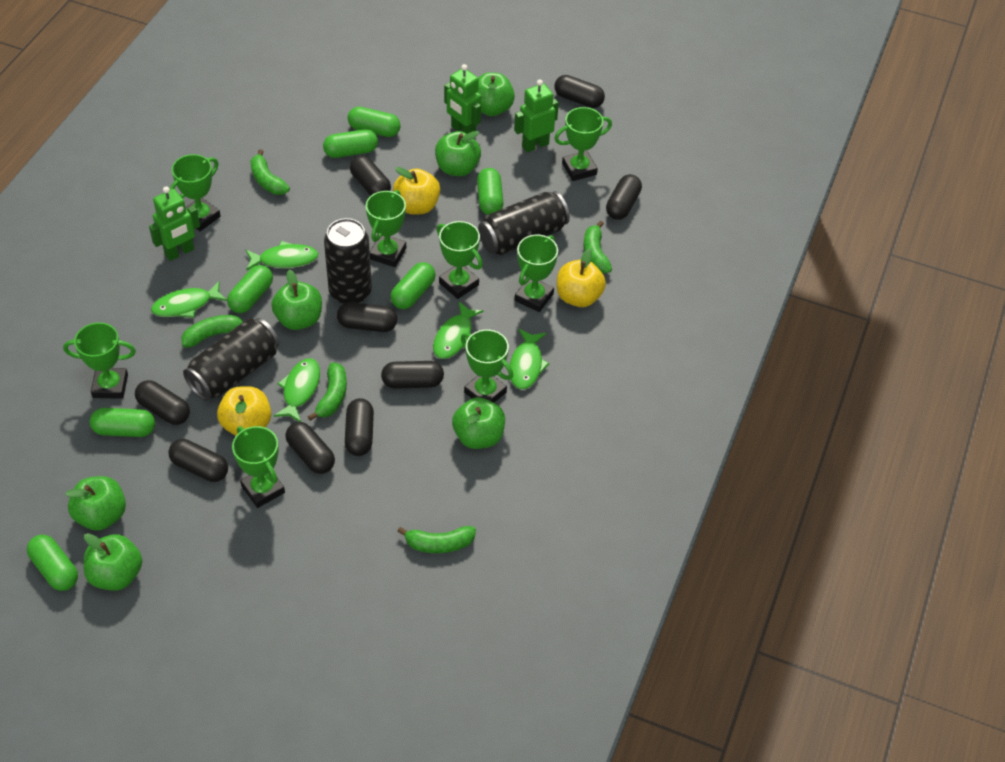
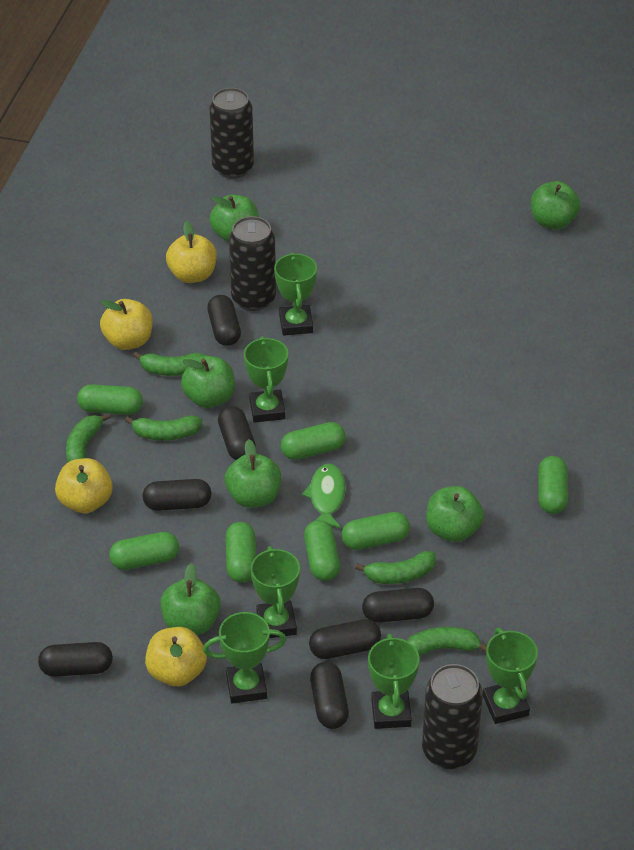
black capsule: [135,380,190,425] [168,439,228,482] [285,422,335,474] [337,302,397,332] [345,398,374,456] [350,155,391,195] [381,361,444,389] [555,75,605,108] [606,174,642,220] = 9 -> [38,642,113,677] [143,479,211,511] [207,295,241,346] [218,406,256,460] [309,619,381,659] [310,662,349,729] [362,588,434,623] = 7
green fish: [151,281,227,318] [246,241,318,271] [273,358,320,422] [433,302,484,359] [510,329,549,389] = 5 -> [302,464,345,529] = 1
green robot: [149,186,200,261] [444,64,481,134] [514,79,559,152] = 3 -> none = 0
green trophy: [63,322,136,399] [170,154,221,231] [232,426,285,508] [366,190,406,267] [437,221,483,299] [461,329,513,403] [515,235,558,312] [554,107,612,181] = 8 -> [203,612,286,704] [244,336,288,423] [251,546,300,638] [274,252,317,336] [368,634,419,729] [483,628,538,724] = 6
yellow apple: [217,386,271,435] [393,167,440,215] [557,248,606,307] = 3 -> [55,458,113,513] [100,299,153,350] [145,627,207,687] [166,221,217,283] = 4

